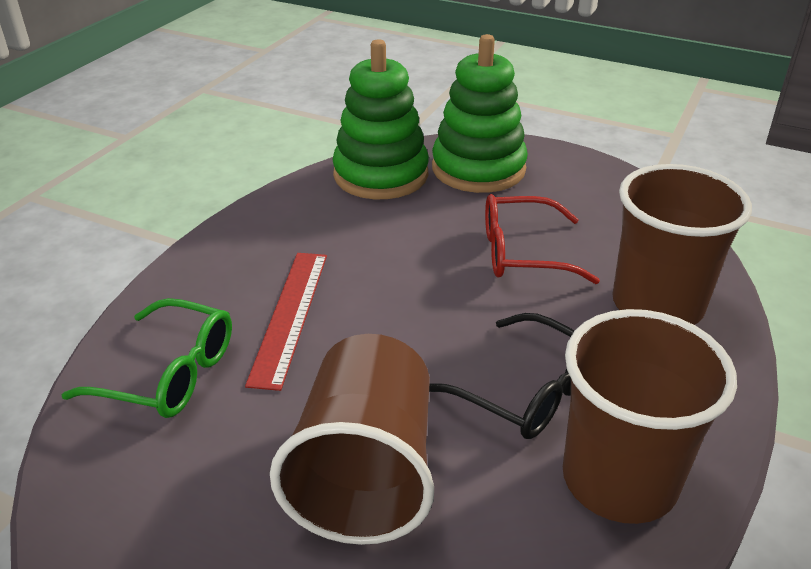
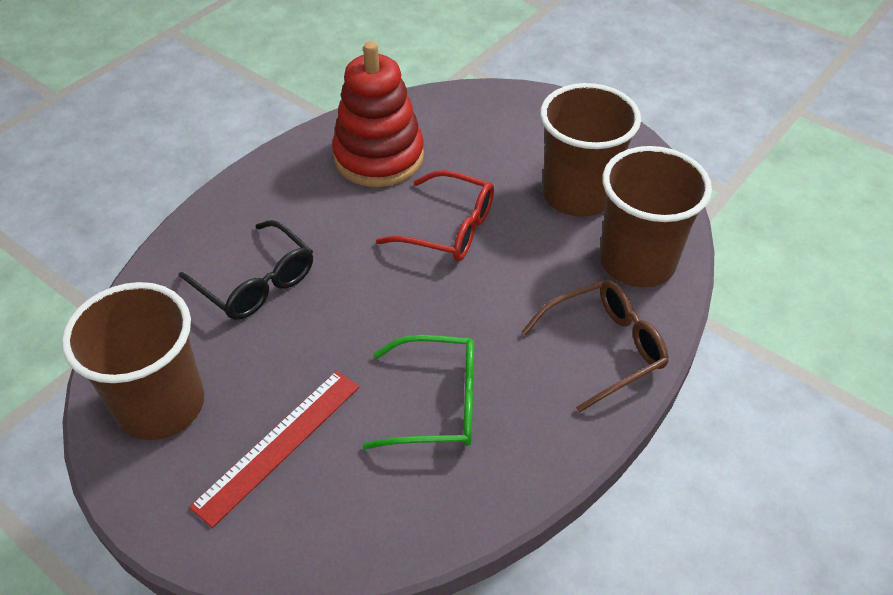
brown glasses: none = 0 -> [522,280,668,413] = 1
green stacking toy: [332,39,429,199] [432,34,528,193] = 2 -> none = 0
red stacking toy: none = 0 -> [332,41,424,187] = 1

